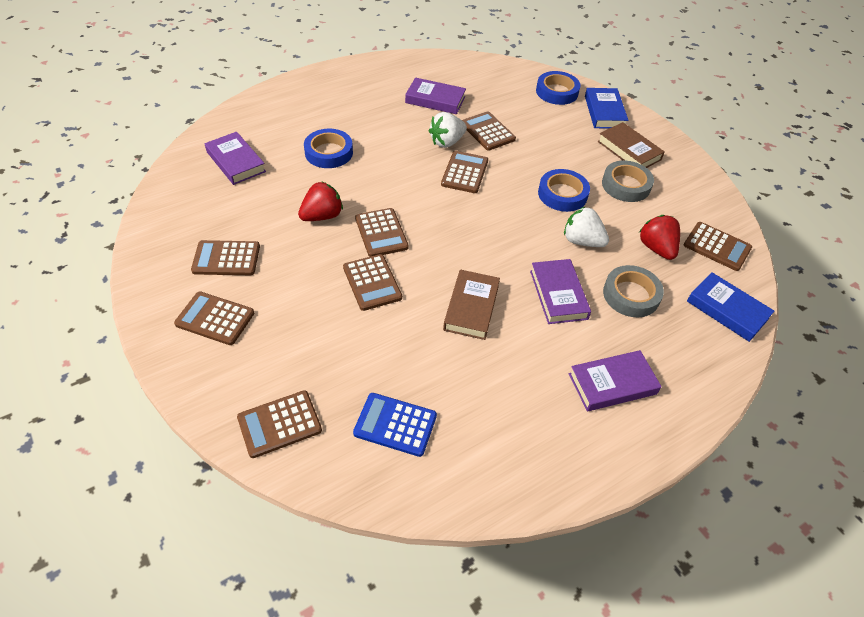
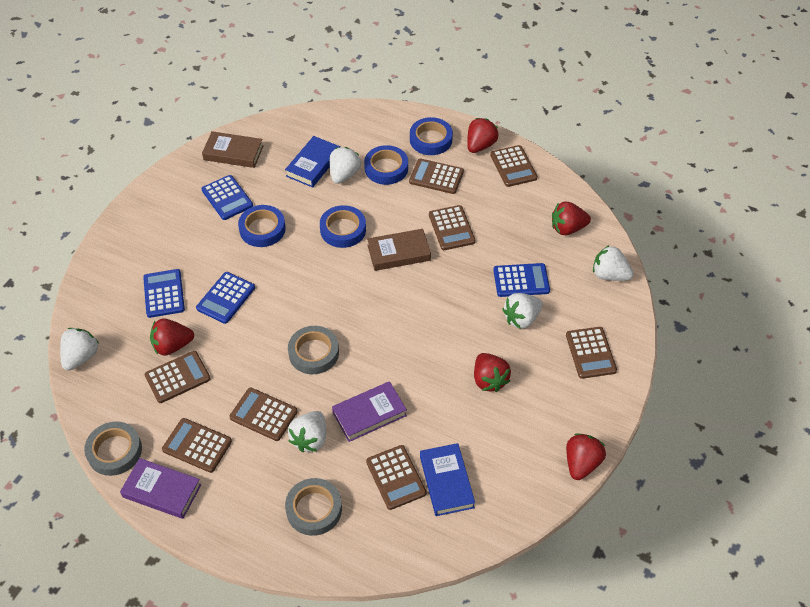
blue calculator: [353,393,437,457] = 1 -> [143,269,185,318] [196,272,255,324] [201,175,253,220] [493,263,550,297] = 4
blue tape: [304,129,353,168] [536,71,581,105] [538,169,590,212] = 3 -> [238,205,286,247] [320,205,366,248] [364,145,408,185] [410,117,453,155] = 4
grey tape: [602,161,654,202] [603,265,664,317] = 2 -> [84,421,142,476] [285,478,342,536] [288,326,339,374] = 3
purple book: [205,132,266,185] [405,77,466,114] [530,259,591,324] [569,350,662,411] = 4 -> [120,458,201,519] [332,381,407,442] = 2
red strawberry: [298,181,343,221] [639,215,680,260] = 2 -> [150,318,194,356] [467,118,498,153] [474,353,511,392] [552,201,591,235] [566,433,606,480] = 5
white strawberry: [429,112,467,148] [564,207,609,247] = 2 -> [60,328,99,371] [288,411,326,452] [330,147,361,184] [502,293,543,329] [593,245,634,281] = 5

